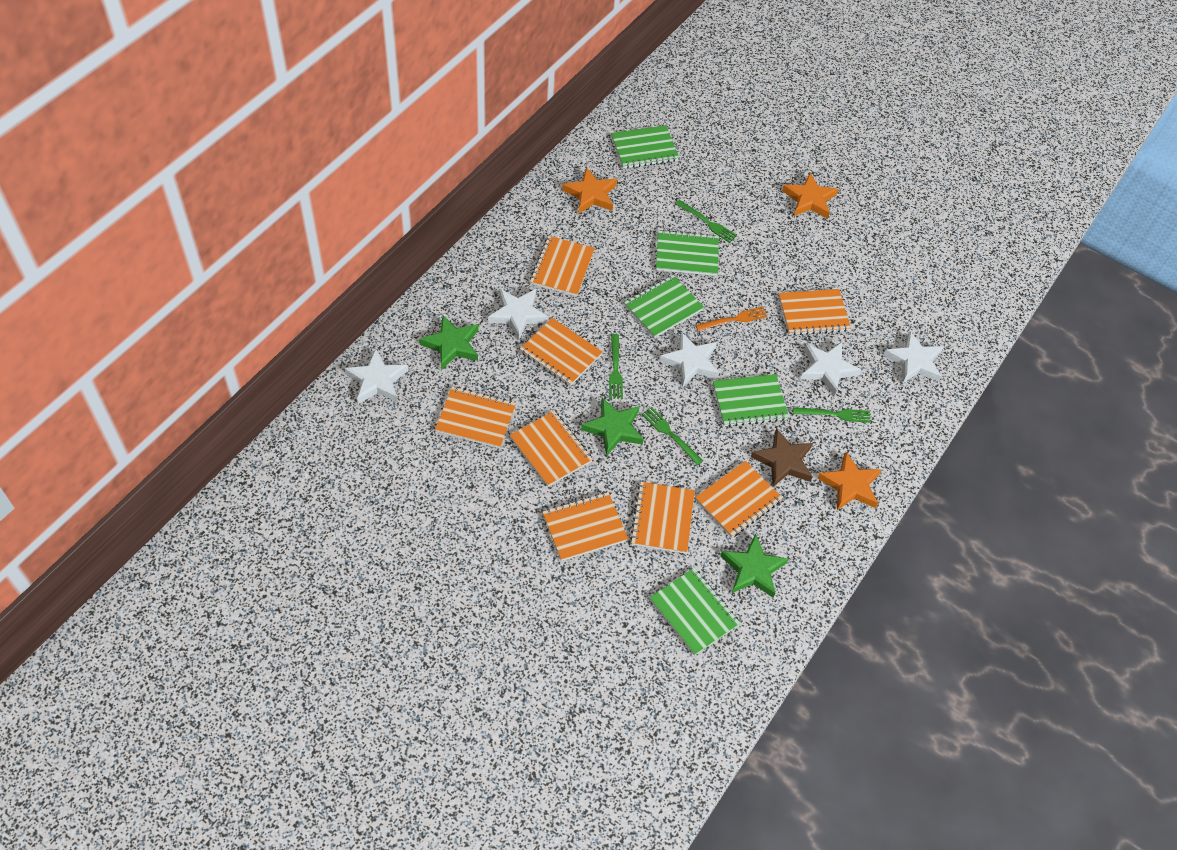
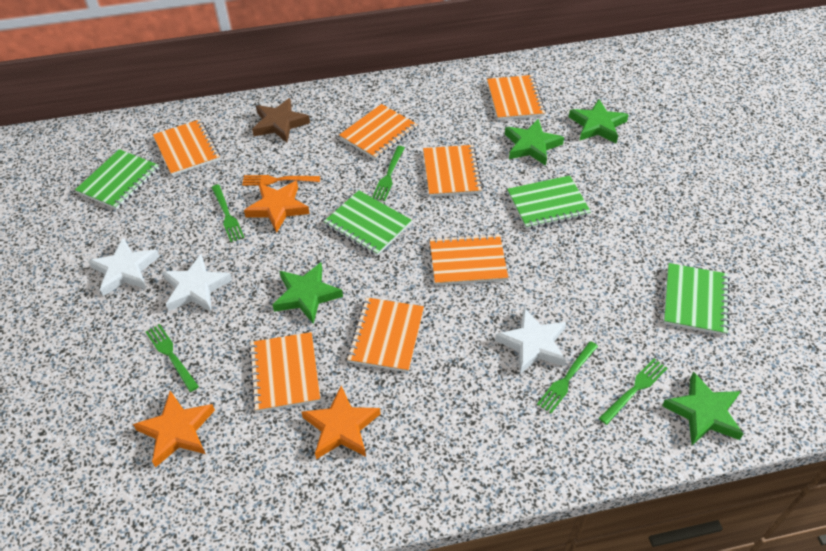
green fork: [609,334,623,399] [642,407,703,465] [675,200,737,243] [793,407,871,423] = 4 -> [146,324,199,392] [211,184,244,242] [372,146,405,201] [537,341,598,413] [599,358,668,425] = 5
green notebook: [611,125,679,169] [624,275,704,338] [649,568,740,656] [656,230,719,276] [713,374,789,427] = 5 -> [75,149,159,210] [324,190,412,256] [507,175,591,229] [664,263,730,335] = 4
green star: [419,315,478,370] [581,398,644,456] [720,534,788,598] = 3 -> [272,262,343,324] [505,119,564,166] [569,99,629,144] [662,371,743,445] = 4
orange notebook: [435,387,516,448] [510,411,593,487] [520,318,603,386] [530,236,595,296] [542,492,628,561] [630,482,695,554] [695,461,783,538] [779,289,851,336] = 8 -> [153,119,220,176] [249,332,320,412] [339,104,418,160] [347,297,424,372] [423,145,483,197] [430,233,508,285] [487,75,546,120] = 7
white star: [344,349,408,404] [488,289,549,340] [659,332,719,387] [800,342,861,396] [883,331,943,384] = 5 -> [88,238,160,296] [162,254,232,312] [495,308,566,374] = 3

